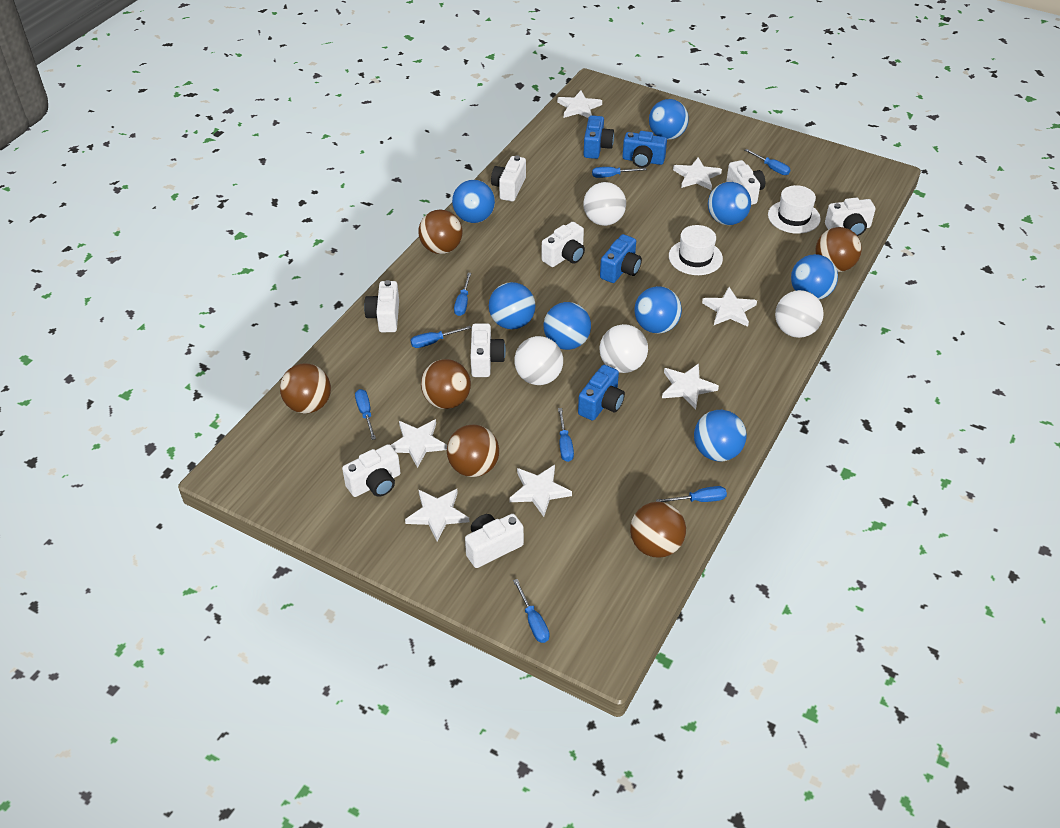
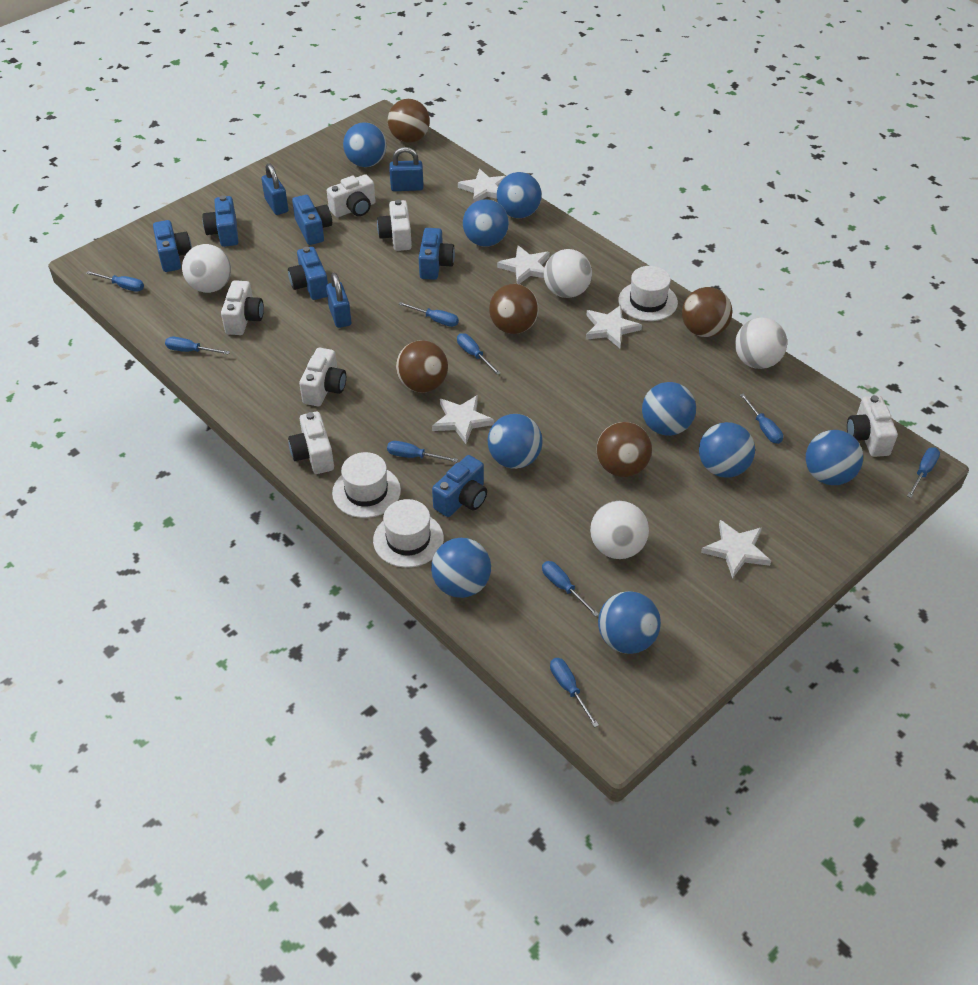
blue ball: [452,180,495,223] [489,282,535,329] [544,302,591,350] [634,286,682,334] [649,99,689,140] [694,410,746,461] [708,182,751,225] [791,254,838,300] = 8 -> [343,122,386,167] [431,538,491,598] [463,199,509,247] [488,414,542,469] [497,172,542,218] [598,591,661,654] [642,382,696,436] [699,422,755,478] [806,430,863,485] = 9
blue camera: [578,365,625,421] [584,115,614,159] [600,234,642,283] [623,131,667,168] = 4 -> [153,220,192,272] [202,195,238,247] [288,247,328,300] [292,195,332,245] [419,228,455,280] [432,455,487,517] = 6
blue padlock: none = 0 -> [261,163,288,215] [326,273,351,328] [389,147,424,191] = 3
blue screwdriver: [355,389,376,440] [410,326,472,348] [454,273,471,316] [513,579,549,643] [558,408,574,462] [592,167,647,178] [656,486,727,502] [745,149,790,175] = 8 -> [86,271,144,292] [165,337,230,355] [387,441,458,462] [398,302,459,327] [457,333,501,375] [542,561,599,617] [550,658,599,728] [740,393,783,444] [907,447,940,498] = 9
brown ball: [280,364,331,413] [419,210,462,254] [421,359,471,409] [447,425,499,477] [630,502,686,558] [816,227,862,272] = 6 -> [388,99,430,143] [396,340,448,393] [489,284,539,334] [596,422,652,477] [682,287,732,337] = 5
white camera: [342,444,401,497] [364,280,399,332] [465,514,524,568] [471,323,506,377] [491,156,526,201] [541,222,585,267] [726,160,765,205] [825,197,876,236] = 8 -> [221,280,264,335] [288,411,334,474] [299,348,346,406] [327,174,376,217] [377,199,412,251] [847,395,898,457] = 6
white hat: [669,225,723,275] [768,185,821,234] = 2 -> [332,452,401,518] [373,499,444,568] [618,266,678,321] = 3
white star: [391,419,447,468] [405,489,469,541] [510,465,572,517] [557,91,602,118] [662,364,719,409] [673,157,722,190] [702,287,757,327] = 7 -> [432,395,494,444] [458,169,506,203] [497,245,550,284] [586,305,642,348] [701,520,771,579] = 5

